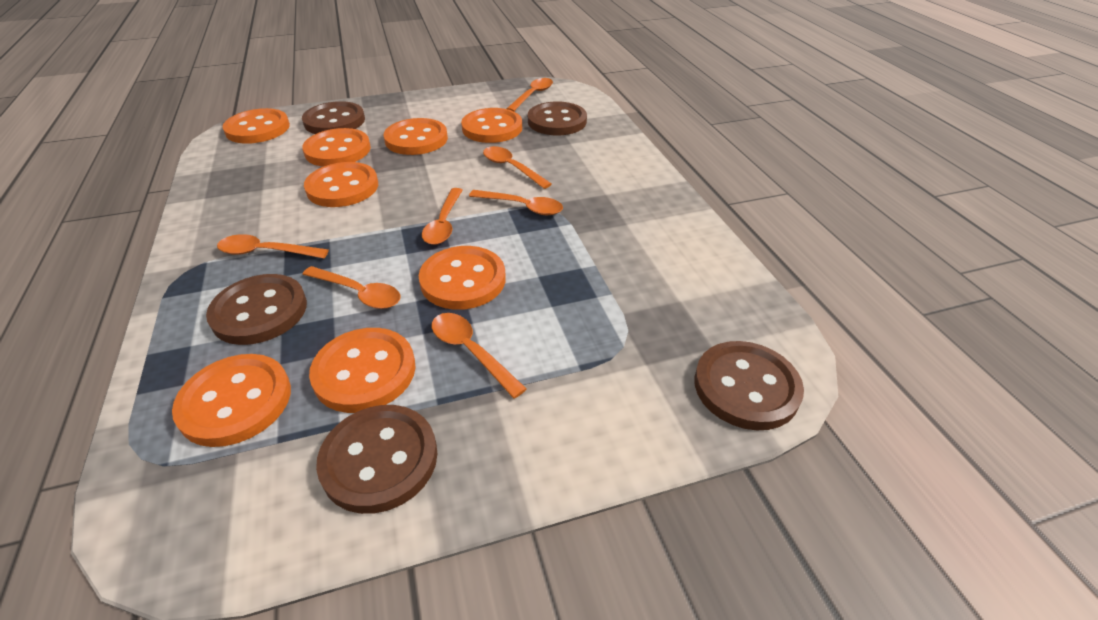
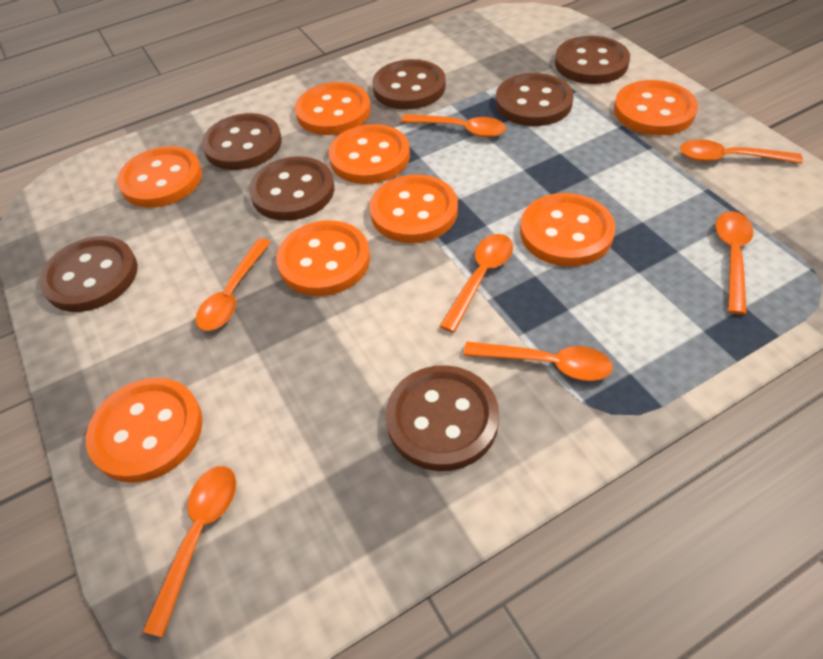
brown button: [206,274,307,345] [302,101,365,134] [316,405,437,514] [528,102,587,135] [694,341,804,430] = 5 -> [39,236,138,312] [202,113,282,170] [249,156,334,221] [372,59,446,110] [386,365,499,471] [496,73,574,126] [555,36,630,84] = 7

